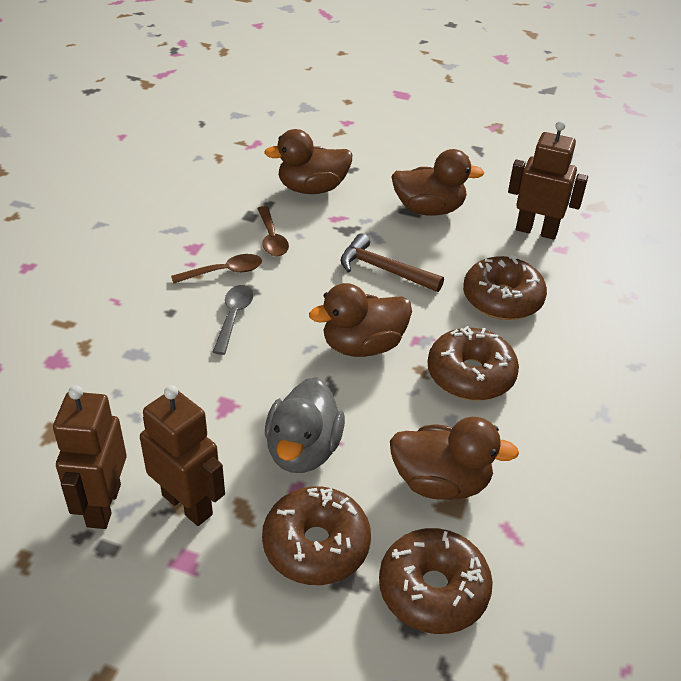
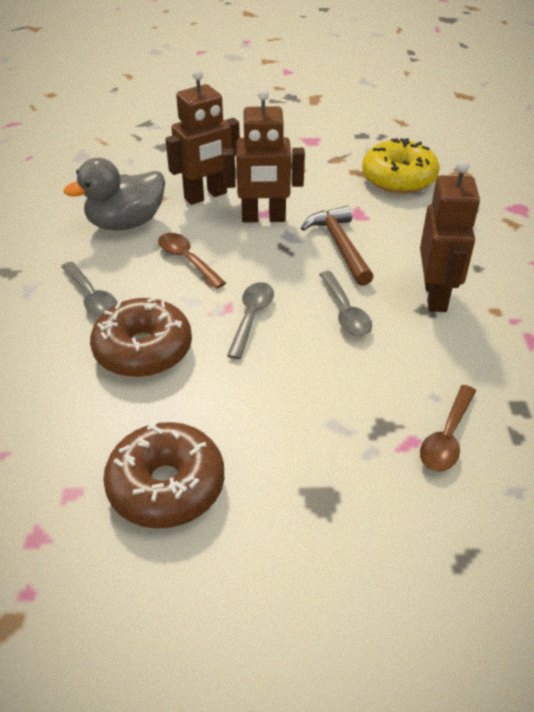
brown donut: [262,486,371,585] [379,528,493,634] [427,326,519,401] [463,255,547,320] = 4 -> [90,297,192,377] [103,422,224,528] = 2
brown duck: [264,129,353,194] [309,283,412,357] [390,417,519,500] [391,149,485,216] = 4 -> none = 0
grey spoon: [213,285,254,355] = 1 -> [61,262,117,317] [227,282,274,359] [319,271,372,336] = 3
yellow donut: none = 0 -> [362,138,440,194] = 1

